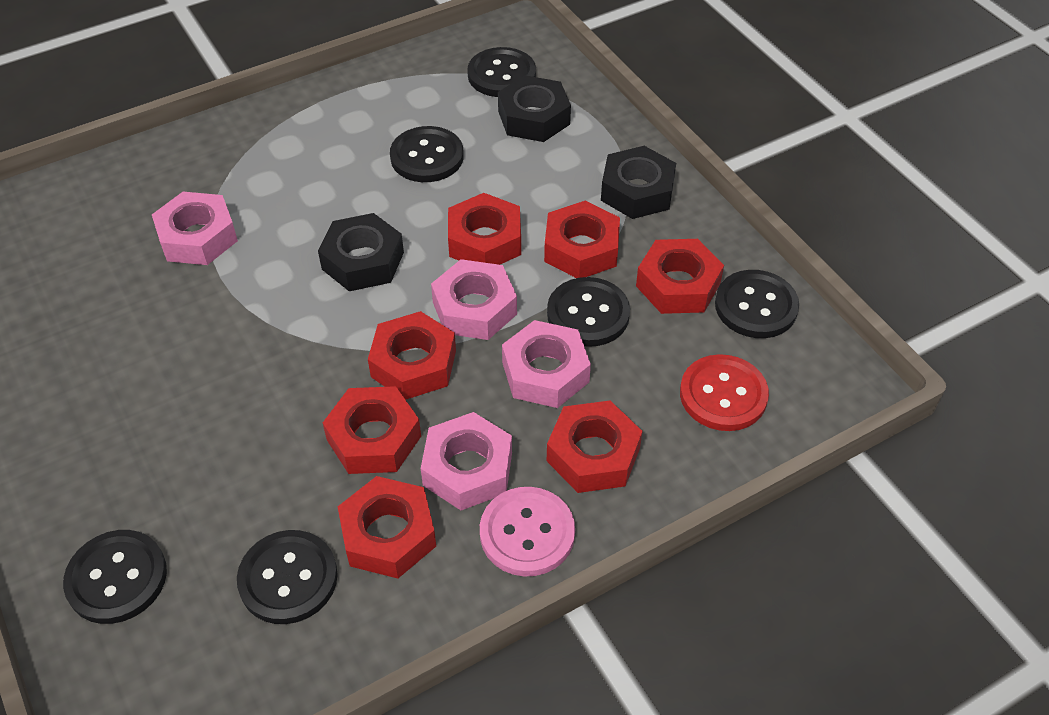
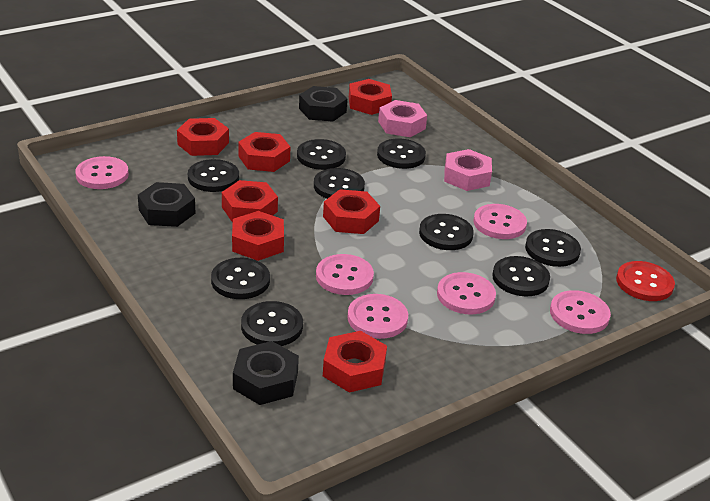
black button: [63,530,167,624] [237,530,338,624] [390,126,464,182] [467,47,536,97] [547,277,630,347] [715,270,799,338] = 6 -> [188,159,239,192] [211,258,270,299] [241,301,303,346] [297,139,346,170] [314,168,365,199] [377,139,426,169] [419,214,474,250] [492,256,550,297] [525,229,581,267] = 9
pink button: [480,487,575,576] = 1 -> [75,156,129,189] [316,254,374,295] [347,294,408,339] [437,272,496,314] [473,204,527,239] [550,290,611,334] = 6
pink nut: [152,192,238,265] [421,412,512,510] [431,259,517,340] [502,320,591,408] = 4 -> [378,100,427,137] [444,149,492,191] = 2

